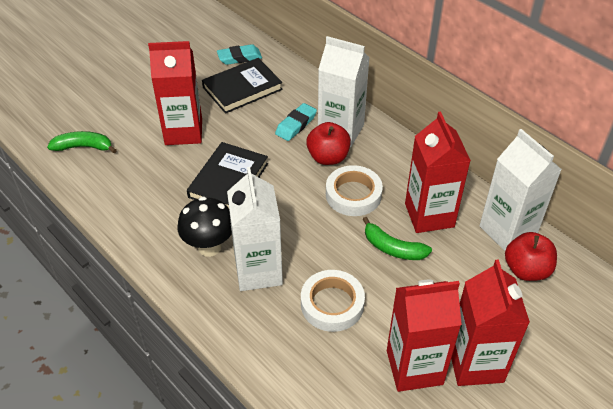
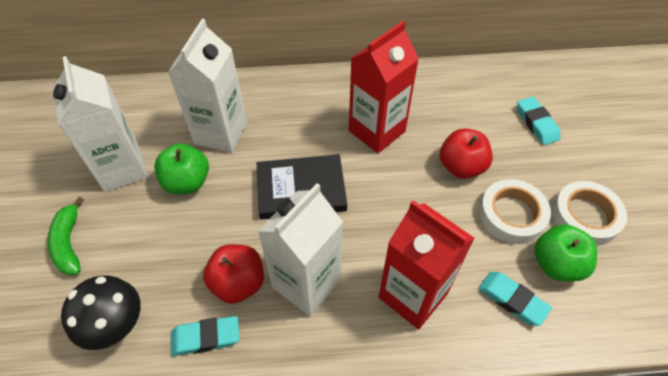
black book: [187,142,268,208] [202,58,283,114] = 2 -> [257,154,347,220] = 1
green apple: none = 0 -> [154,143,209,194] [534,224,597,282] = 2
green banana: [47,131,117,153] [363,217,432,260] = 2 -> [47,197,84,275] = 1
red carton: [148,41,202,145] [387,280,462,392] [405,112,471,233] [451,259,530,386] = 4 -> [349,21,419,153] [379,200,475,330] = 2
turquoise eraser: [217,44,262,65] [275,103,317,141] = 2 -> [171,316,240,356] [478,272,552,326] [517,96,561,145] = 3

